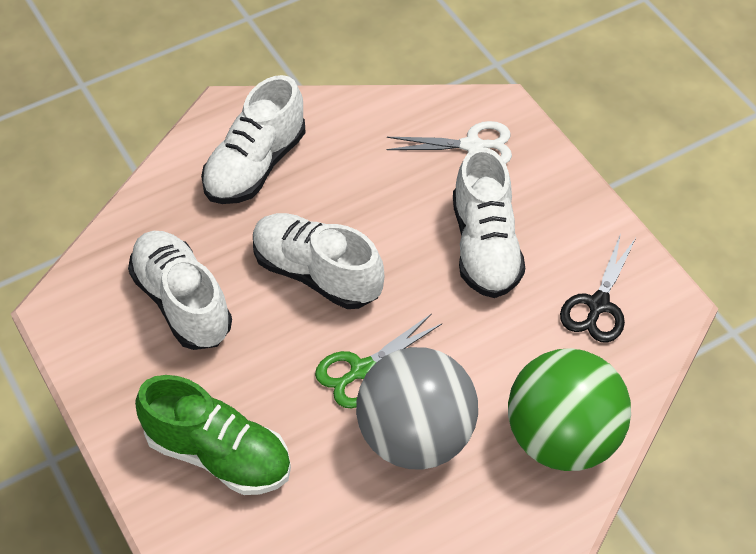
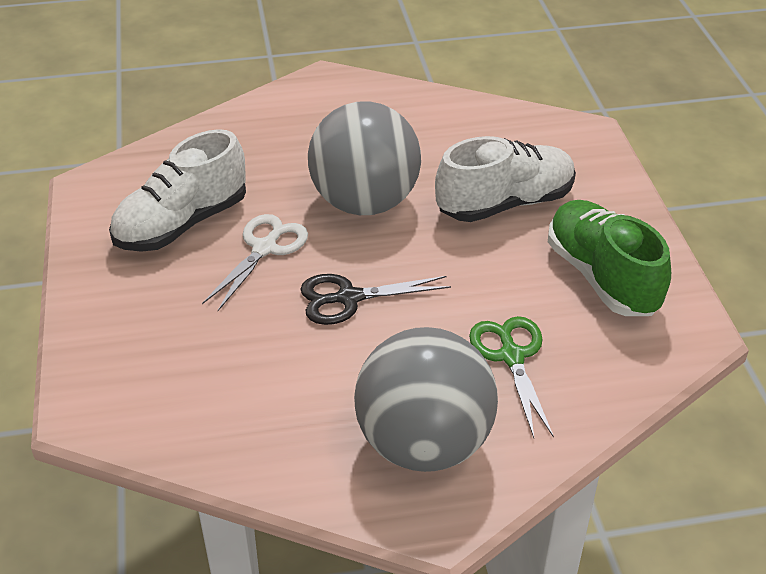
green ball: [508,348,631,471] = 1 -> none = 0
grey ball: [356,347,478,470] = 1 -> [308,101,421,215] [354,327,498,472] = 2
white shoe: [128,231,232,350] [201,75,306,204] [253,213,384,309] [453,147,525,298] = 4 -> [109,129,246,252] [435,136,576,222] = 2

